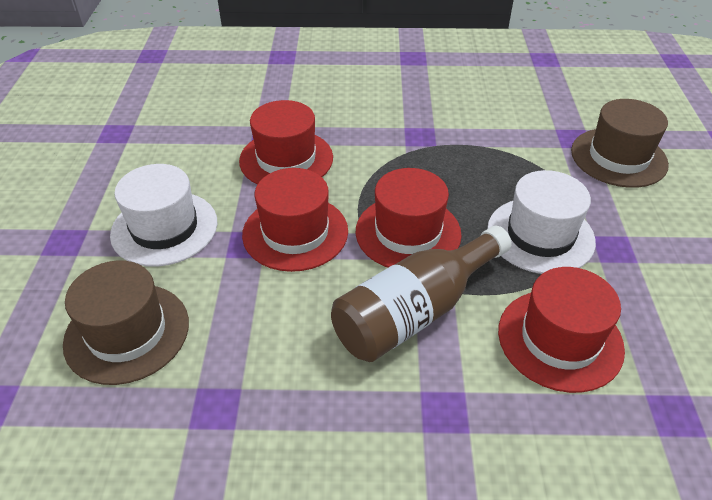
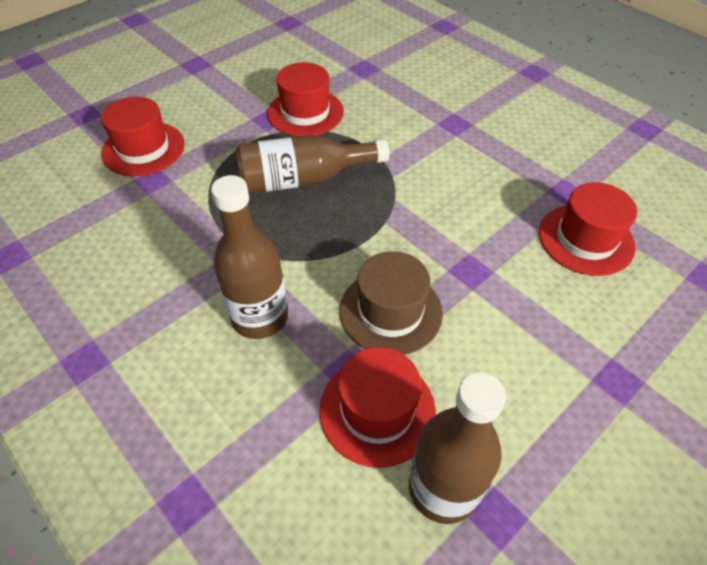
brown bottle: [331,226,512,362] = 1 -> [211,175,288,339] [236,135,390,194] [409,372,506,524] = 3
brown hat: [63,260,189,385] [571,99,669,188] = 2 -> [340,251,443,355] = 1
white hat: [110,164,217,267] [487,170,596,274] = 2 -> none = 0

